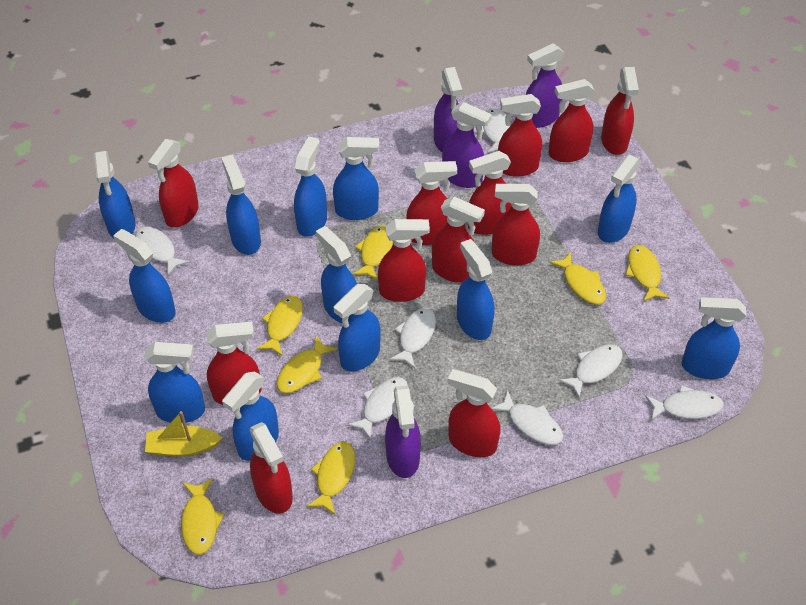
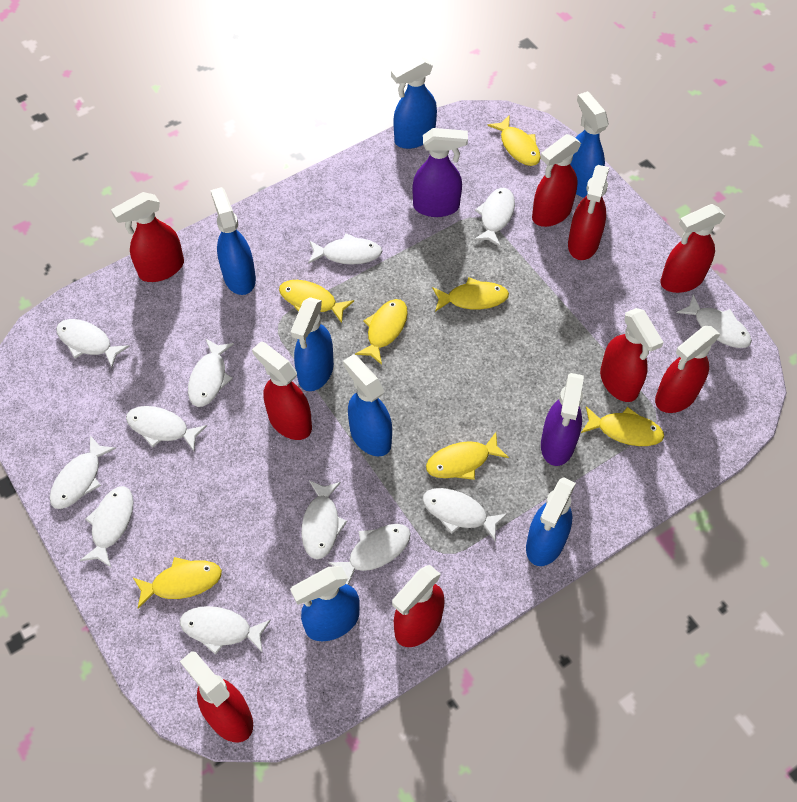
blue spray bottle: [94,151,136,238] [113,229,176,323] [145,342,205,423] [221,155,261,255] [222,371,279,461] [294,137,327,237] [316,226,357,323] [333,137,380,220] [334,284,381,372] [457,239,494,340] [598,155,641,243] [682,297,746,379] = 12 -> [210,187,256,295] [290,566,360,641] [291,297,334,391] [343,354,392,456] [391,56,437,149] [526,477,576,566] [570,91,609,198] = 7
purple spray bottle: [385,385,421,478] [434,67,462,152] [442,102,492,188] [526,43,564,128] = 4 -> [413,128,468,217] [541,373,584,466] = 2
red spray bottle: [148,139,199,228] [206,322,261,405] [250,422,293,513] [378,219,430,302] [406,161,457,245] [432,197,485,283] [447,369,500,457] [468,151,511,235] [492,184,540,266] [498,94,542,177] [549,79,595,162] [601,67,639,155] = 12 -> [111,192,184,282] [180,651,253,742] [252,341,312,440] [392,565,445,647] [532,134,581,227] [568,165,609,260] [600,308,664,402] [655,326,720,413] [660,204,725,293] = 9
white fish: [135,226,189,276] [347,377,408,440] [389,308,436,368] [481,107,510,153] [491,390,563,445] [558,344,623,398] [645,385,724,420] = 7 -> [50,435,117,509] [56,319,130,368] [80,486,134,567] [126,406,207,451] [180,606,271,655] [188,338,234,407] [302,480,347,559] [308,233,382,264] [328,524,411,585] [423,488,507,541] [474,188,515,247] [677,294,752,348] = 12
yellow boat: [145,411,222,456] = 1 -> none = 0

